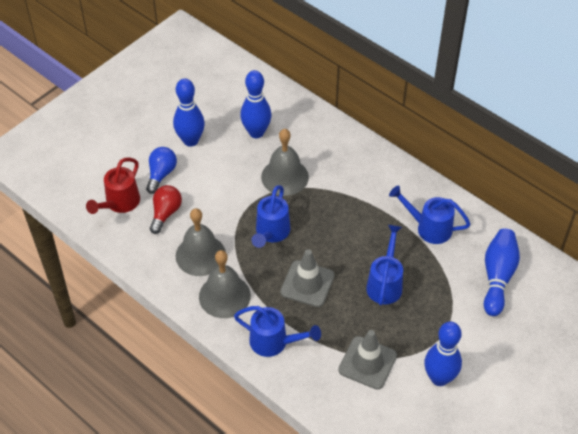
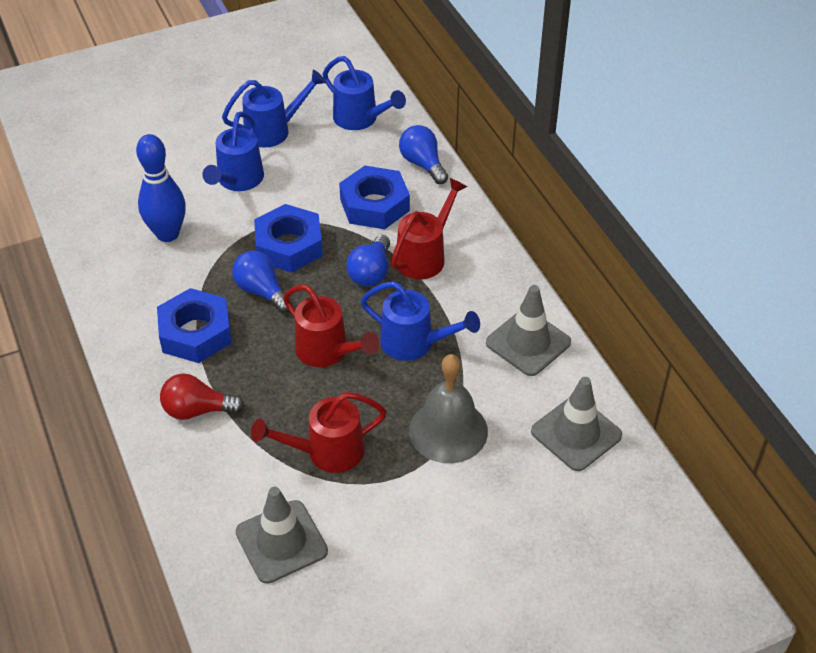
blue bowling pin: [173,79,205,147] [240,70,271,138] [424,321,462,386] [484,229,520,316] = 4 -> [136,134,186,242] = 1
blue light bulb: [146,147,177,194] = 1 -> [232,250,292,313] [346,235,390,287] [399,125,448,184] = 3
blue nut: none = 0 -> [157,288,232,363] [254,204,323,273] [339,166,410,229] = 3
grey bell: [176,208,226,276] [199,250,251,318] [261,129,309,196] = 3 -> [409,354,488,463] = 1
grey traffic cone: [280,249,335,307] [338,330,397,390] = 2 -> [235,487,328,584] [486,285,571,376] [531,377,622,471] = 3
red watering can: [86,158,140,214] = 1 -> [251,392,387,473] [283,284,380,367] [391,178,467,279] = 3

